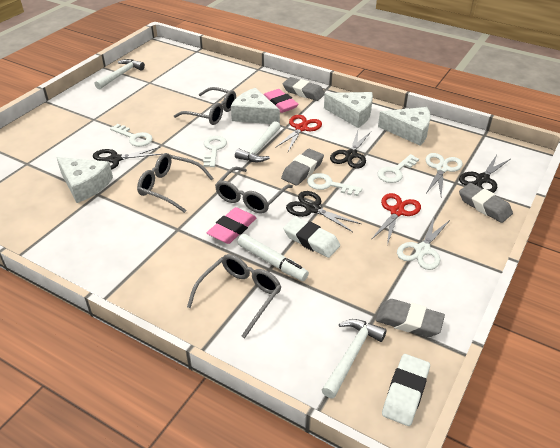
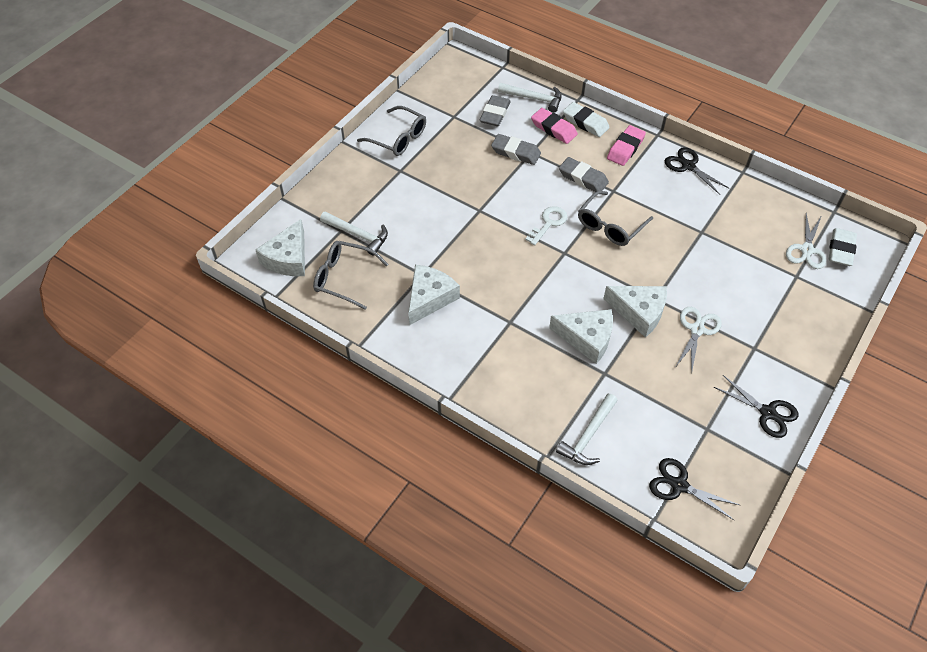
black scissors: [93,147,162,170] [286,191,361,232] [330,131,371,169] [459,155,510,193] = 4 -> [649,458,739,520] [665,147,730,195] [714,375,798,438] = 3
grey eraser: [281,149,324,186] [283,77,325,101] [375,299,445,337] [459,183,513,223] = 4 -> [479,95,511,126] [491,134,541,165] [559,157,609,192] = 3
grey glasses: [137,153,214,213] [174,87,236,125] [187,254,281,338] [215,167,293,213] = 4 -> [313,241,389,310] [357,106,426,156] [578,191,653,246] = 3
red scissors: [275,115,322,151] [371,193,421,245] = 2 -> none = 0
white key: [110,124,153,147] [203,136,227,167] [307,173,362,196] [377,154,419,183] = 4 -> [525,206,567,245] = 1
white marker: [237,234,309,281] = 1 -> none = 0

